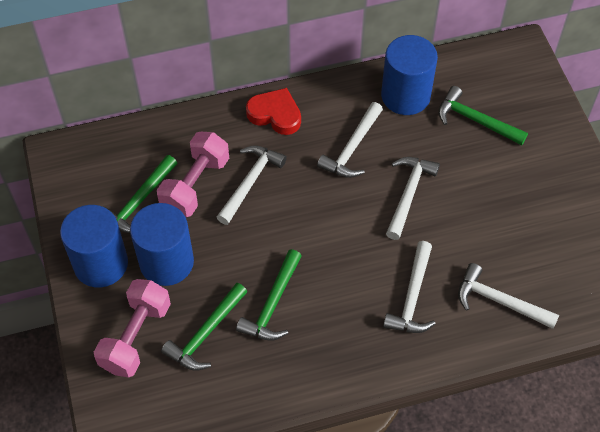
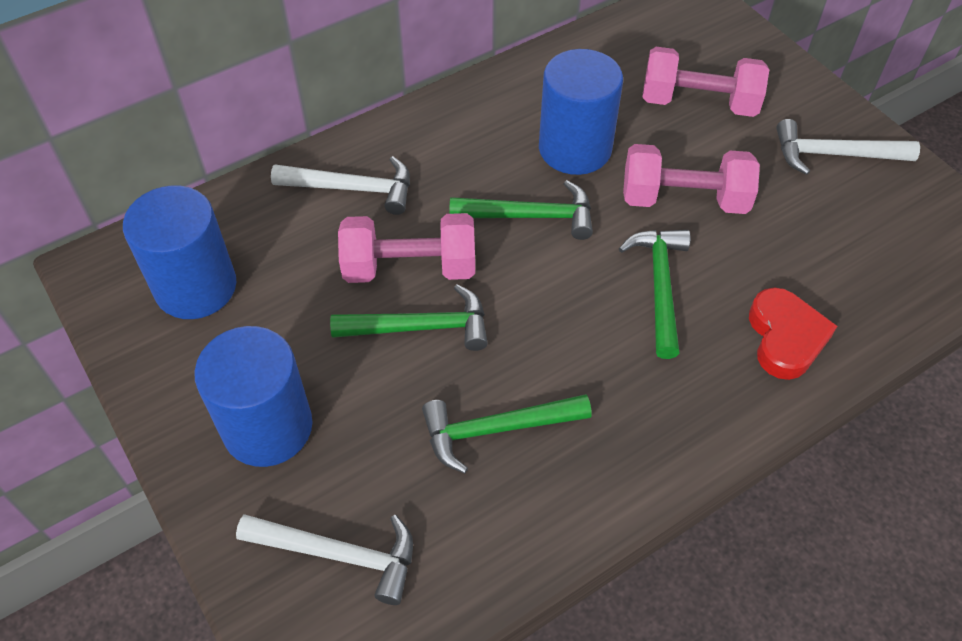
pink dumbbell: [94,279,171,378] [157,132,229,217] = 2 -> [338,213,475,283] [623,144,760,214] [642,47,769,117] = 3
white hammer: [216,145,287,225] [317,102,383,178] [383,241,436,333] [386,157,440,240] [458,263,559,329] = 5 -> [236,514,413,605] [271,156,410,215] [776,119,920,175] = 3

